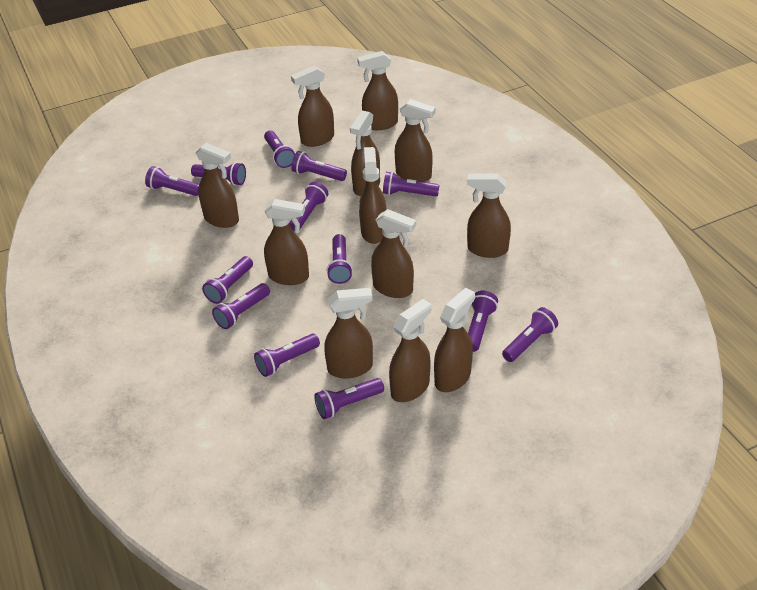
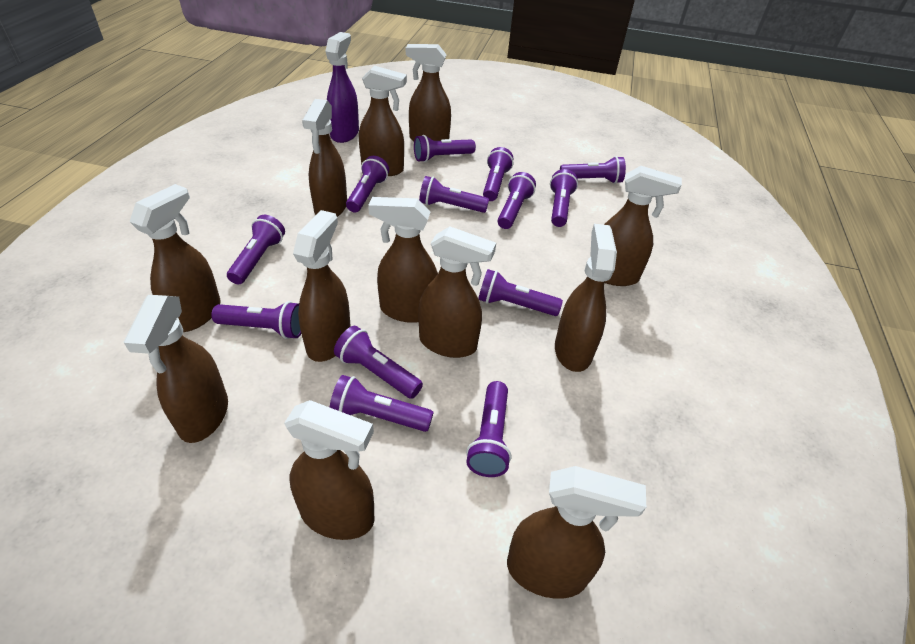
purple spray bottle: none = 0 -> [325,32,359,143] = 1

